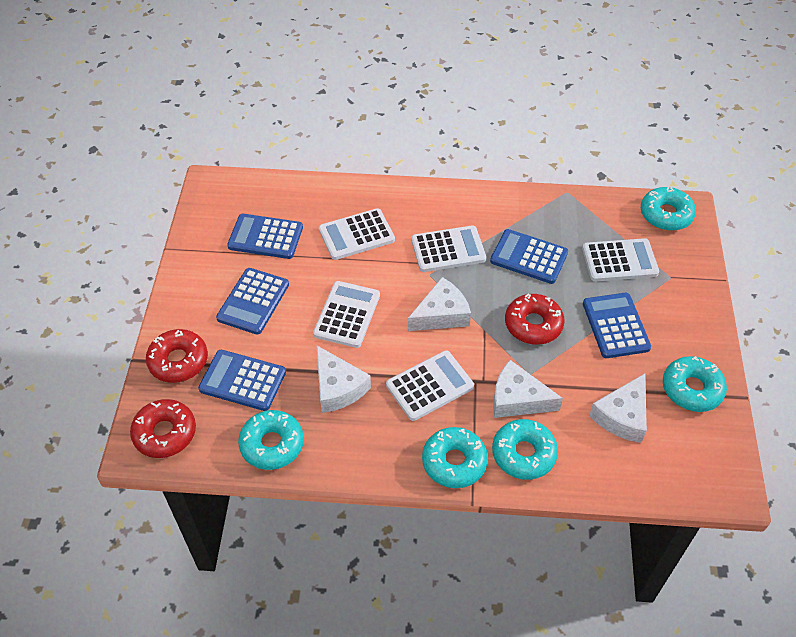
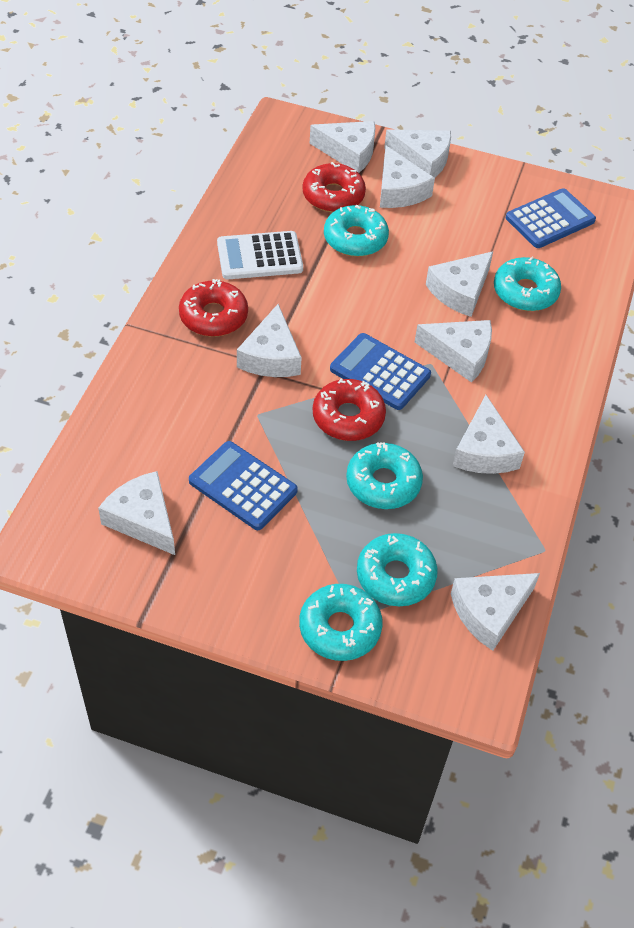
blue calculator: [198,350,286,411] [216,268,289,335] [227,214,303,259] [490,229,568,284] [583,293,651,358] = 5 -> [189,441,298,530] [330,333,431,410] [506,188,596,248] = 3
white calculator: [313,281,380,348] [319,208,395,260] [386,350,474,421] [411,226,486,272] [582,238,659,281] = 5 -> [217,231,303,279] = 1
white cheese: [317,346,371,413] [408,277,471,331] [493,360,563,418] [589,373,647,443] = 4 -> [98,471,175,555] [237,304,302,377] [310,121,376,173] [380,146,435,208] [384,129,451,178] [415,320,492,383] [426,251,493,317] [451,573,540,651] [453,395,525,474] = 9

